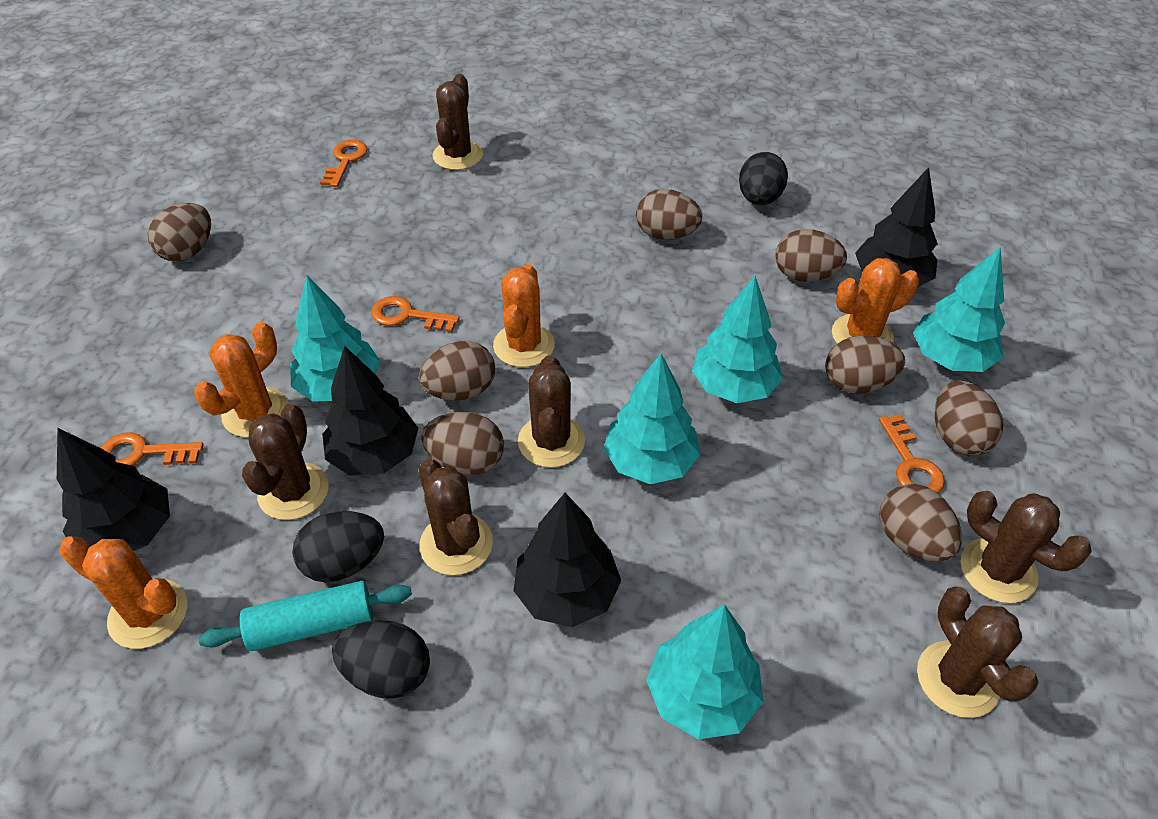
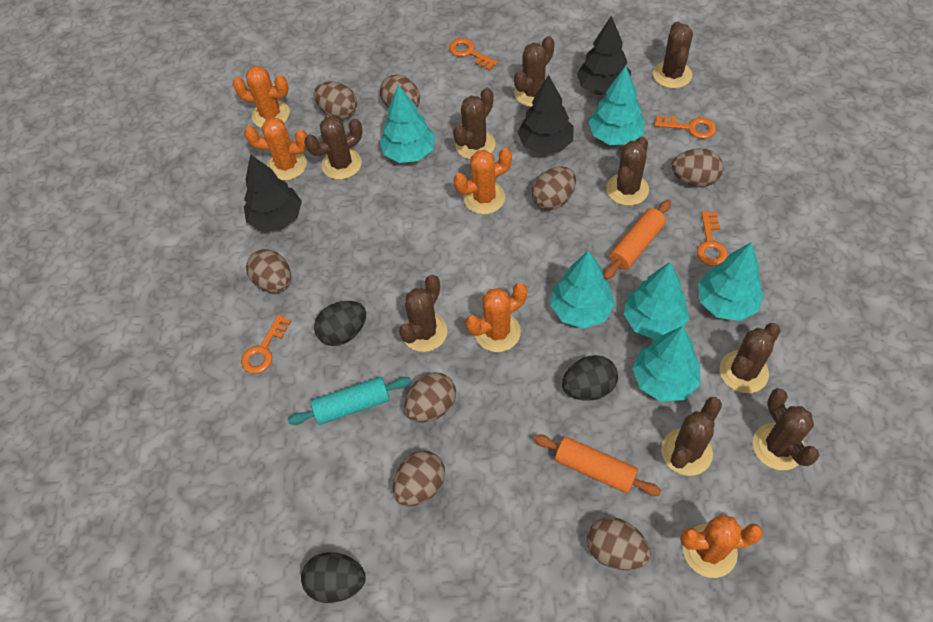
black tree: [57,427,170,551] [322,346,418,476] [513,493,621,627] [855,167,938,287] = 4 -> [244,154,302,231] [518,75,573,154] [577,16,631,95] = 3
brown cactus: [242,404,329,520] [418,459,493,575] [433,74,483,170] [518,355,585,468] [917,587,1039,718] [961,491,1092,603] = 6 -> [304,116,362,180] [399,275,447,352] [453,88,495,160] [514,36,555,107] [607,136,649,206] [653,21,693,89] [661,397,722,476] [720,323,781,393] [753,388,819,470] = 9
orange cactus: [60,536,187,649] [194,322,288,438] [493,264,555,367] [832,258,919,344] = 4 -> [233,66,290,128] [244,117,307,181] [453,148,512,214] [466,283,527,352] [680,514,763,578] = 5
orange rolling pin: none = 0 -> [533,435,661,496] [603,200,671,280] = 2
turquoise tree: [290,276,380,402] [603,354,701,484] [646,604,763,740] [692,276,783,403] [913,247,1005,372] = 5 -> [380,85,435,163] [550,250,615,329] [588,66,645,145] [623,262,690,340] [632,326,700,402] [698,242,764,321] = 6

